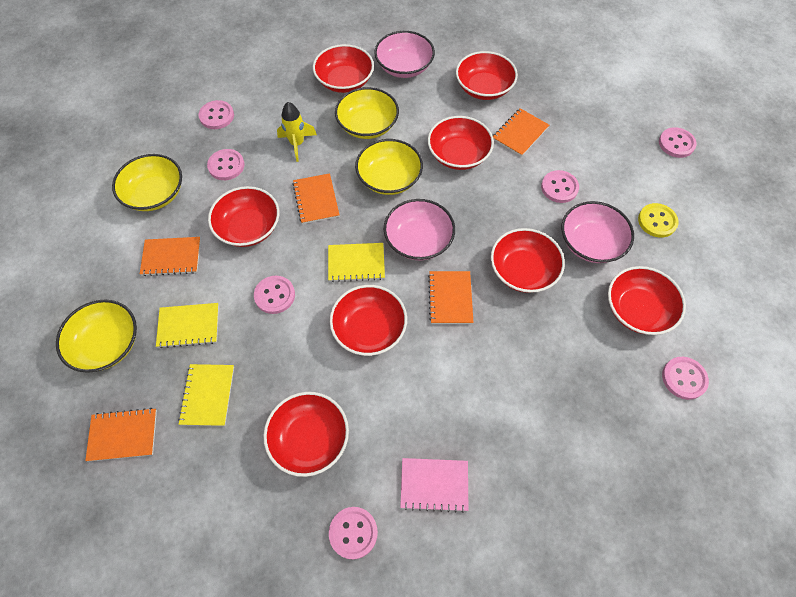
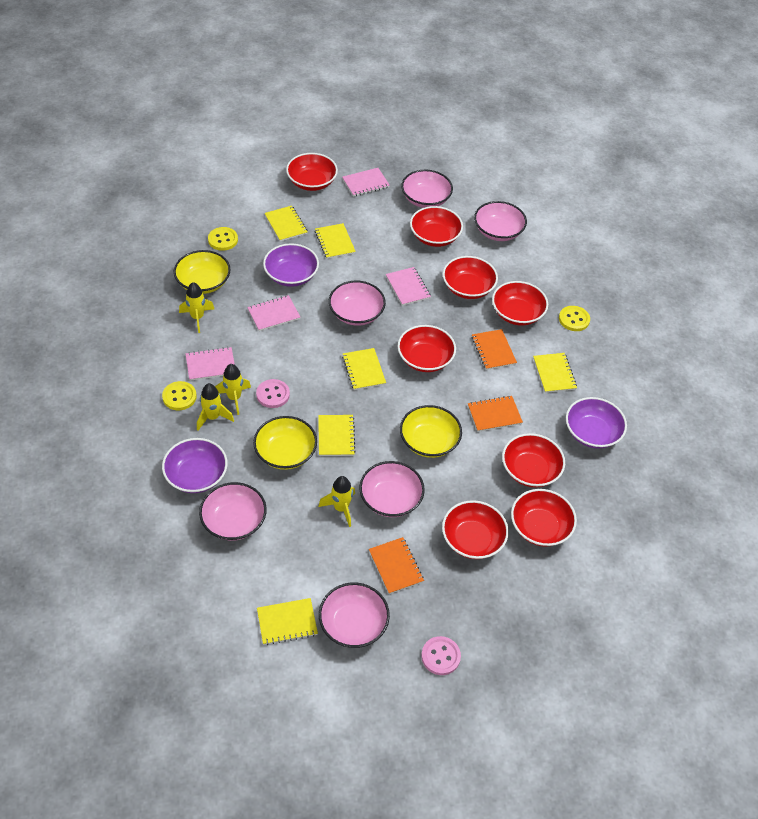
orange notebook: [85,408,157,461] [140,237,201,276] [292,173,339,224] [428,271,474,324] [493,108,549,157] = 5 -> [369,537,424,594] [468,396,523,432] [472,329,517,370] = 3
pink bowl: [374,31,435,78] [384,199,455,260] [562,201,634,263] = 3 -> [199,482,267,541] [319,582,390,648] [329,281,386,326] [359,461,425,517] [401,170,453,208] [474,201,527,241] = 6
pink button: [199,100,234,129] [207,149,245,180] [254,276,295,314] [329,507,378,560] [541,170,579,203] [659,127,697,158] [662,357,709,400] = 7 -> [256,379,290,408] [421,636,461,675] = 2
pink notebook: [400,458,468,513] = 1 -> [185,347,235,381] [247,295,300,331] [342,168,390,197] [386,267,431,306] = 4
purple bowl: none = 0 -> [162,438,228,493] [263,243,319,287] [566,397,627,449] = 3
yellow bowl: [56,300,137,373] [112,154,182,211] [335,87,399,139] [355,139,423,195] = 4 -> [174,250,231,294] [253,416,317,470] [400,405,462,458] = 3
yellow button: [638,203,679,238] = 1 -> [162,381,197,410] [208,227,238,251] [559,306,590,331] = 3
yellow notebook: [156,303,219,348] [178,364,234,426] [328,243,385,282] = 3 -> [257,598,318,645] [264,206,308,241] [315,223,356,259] [318,415,356,456] [342,348,386,390] [533,353,577,393] = 6
yellow rocket: [277,102,317,162] = 1 -> [179,282,214,333] [197,383,234,431] [215,364,251,415] [319,476,355,527] = 4

